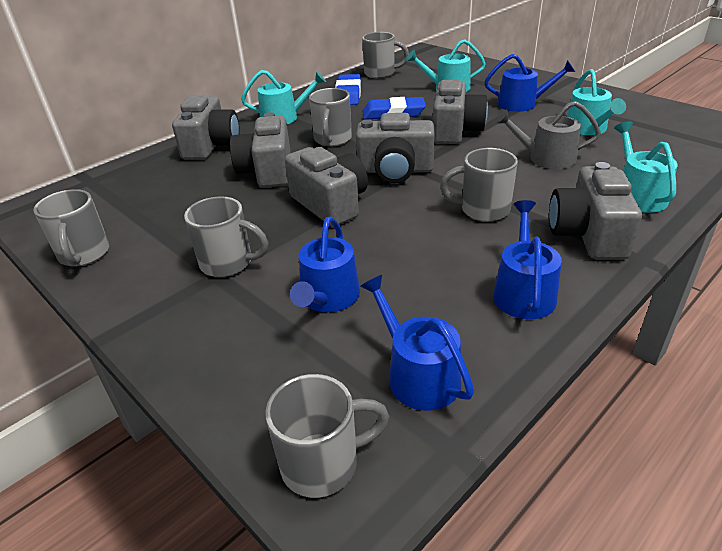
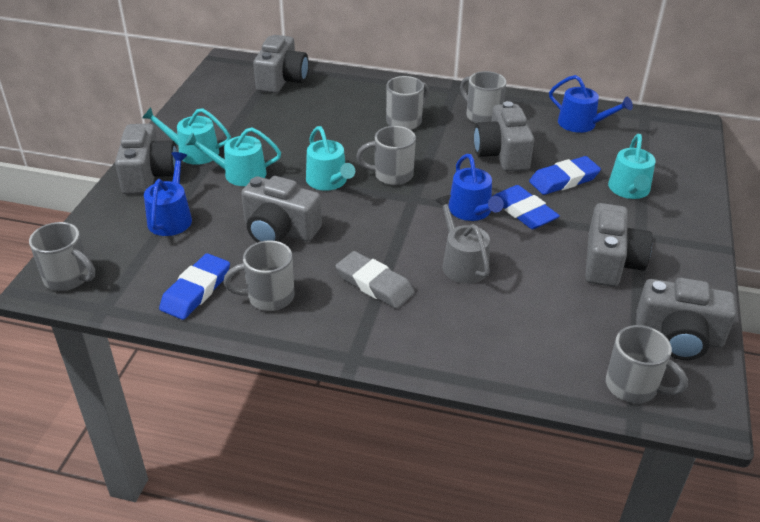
blue eraser: [335,74,361,105] [363,97,426,120] = 2 -> [159,253,230,320] [494,185,560,229] [529,156,601,195] = 3
blue watering can: [290,217,360,312] [360,275,474,411] [485,54,575,112] [493,200,562,319] = 4 -> [144,152,192,236] [448,154,504,221] [549,75,633,133] = 3
grey eraser: none = 0 -> [336,251,415,309] = 1

